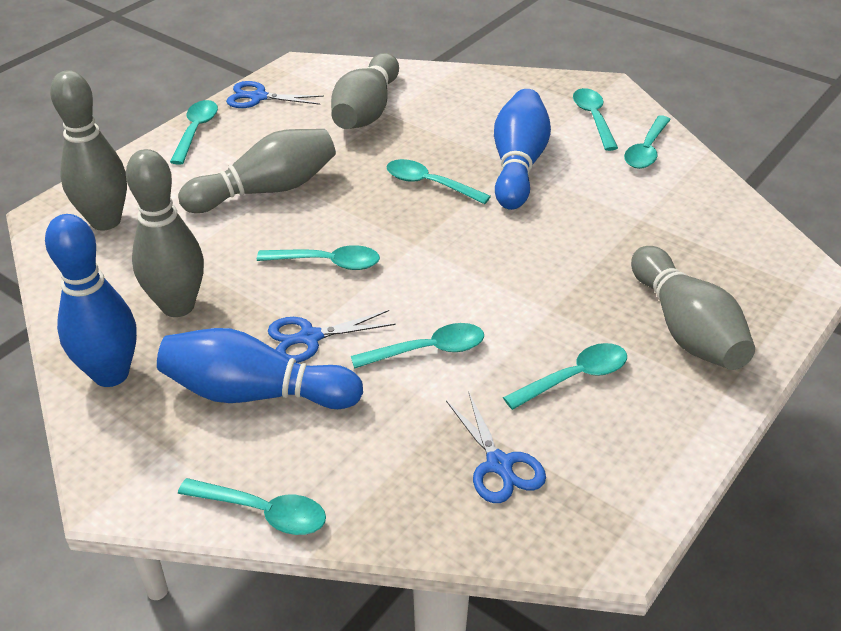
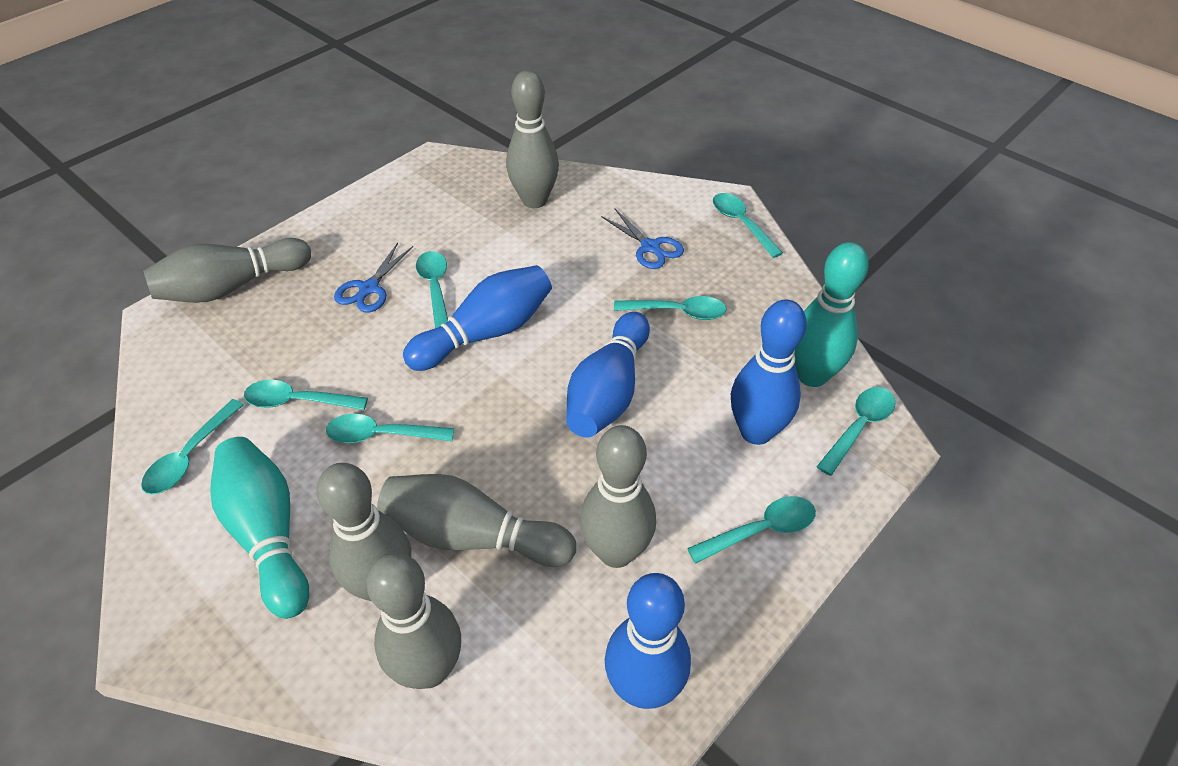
blue bowling pin: [45,214,137,387] [157,328,363,409] [494,89,551,210] = 3 -> [403,265,552,371] [566,312,650,438] [605,573,691,709] [731,300,807,445] = 4
blue scissors: [226,81,324,108] [268,310,396,363] [446,392,546,503] = 3 -> [334,243,413,312] [601,209,684,269] = 2
grey bowling pin: [50,70,127,230] [126,149,204,317] [178,129,336,213] [331,53,399,129] [631,246,755,370] = 5 -> [143,238,311,303] [317,463,411,601] [366,552,461,689] [377,474,576,567] [506,70,559,208] [580,425,656,568] = 6
turquoise bowling pin: none = 0 -> [210,437,309,619] [794,242,869,387] = 2

